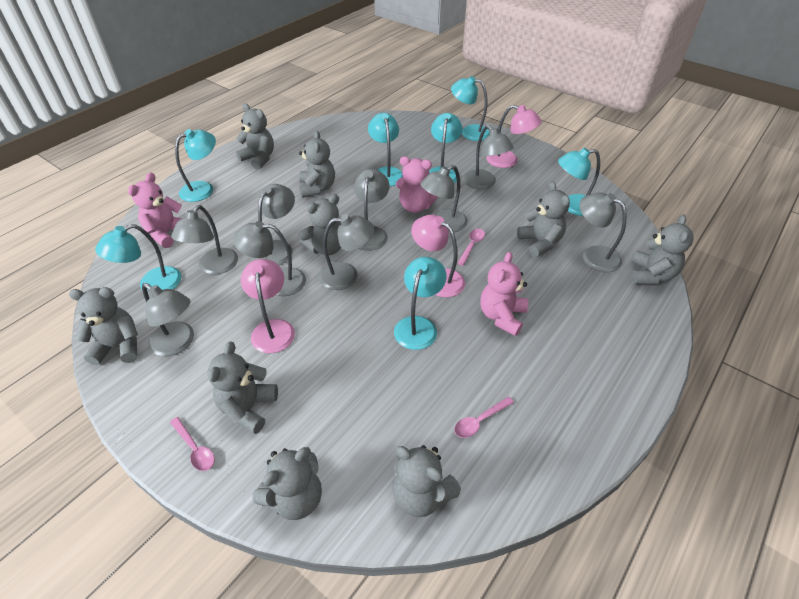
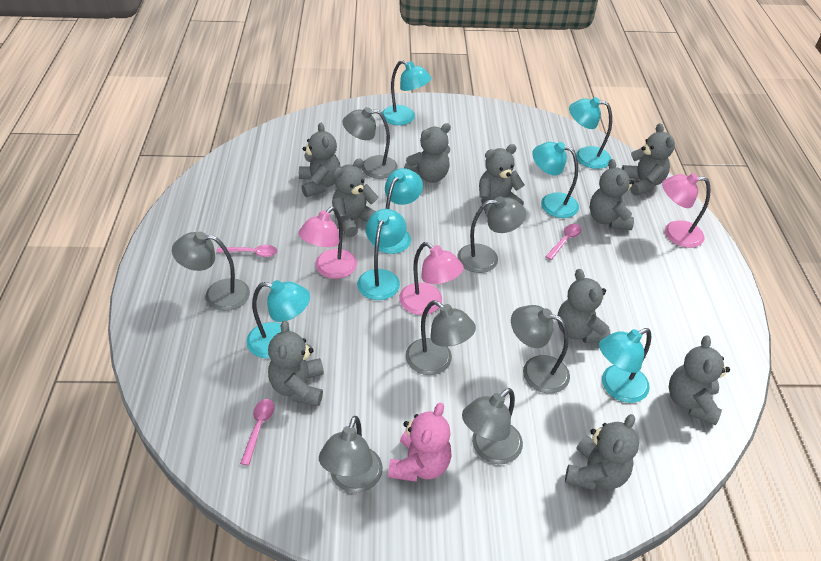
grey lamp: [142,283,194,356] [171,205,238,275] [233,221,306,296] [255,184,295,265] [318,214,374,290] [354,169,390,251] [420,165,468,232] [463,125,514,189] [580,192,627,272] = 9 -> [172,232,250,311] [319,416,383,493] [342,107,398,179] [406,300,476,375] [457,196,526,273] [462,388,523,464] [511,305,570,393] = 7
grey teddy bear: [69,287,138,365] [208,342,278,434] [236,103,274,170] [252,447,322,520] [298,194,341,255] [299,130,335,198] [392,445,461,517] [517,181,570,257] [632,215,694,285] = 9 -> [268,320,324,406] [299,123,341,197] [332,158,378,238] [404,123,451,183] [479,144,524,217] [558,269,610,343] [565,414,639,490] [590,159,634,230] [622,123,675,195] [669,335,730,425] = 10
pink teddy bear: [128,172,182,248] [396,156,438,213] [480,252,528,336] = 3 -> [388,403,452,482] = 1

